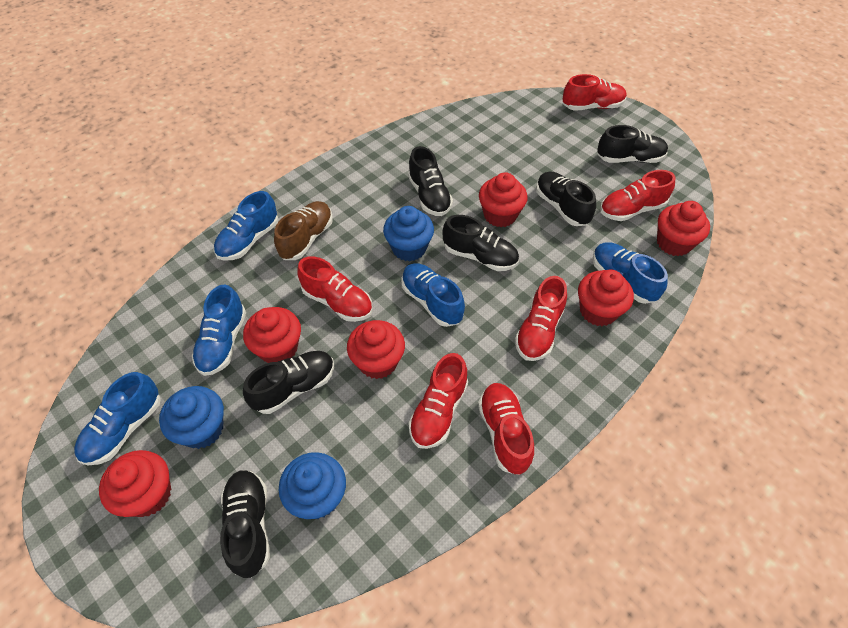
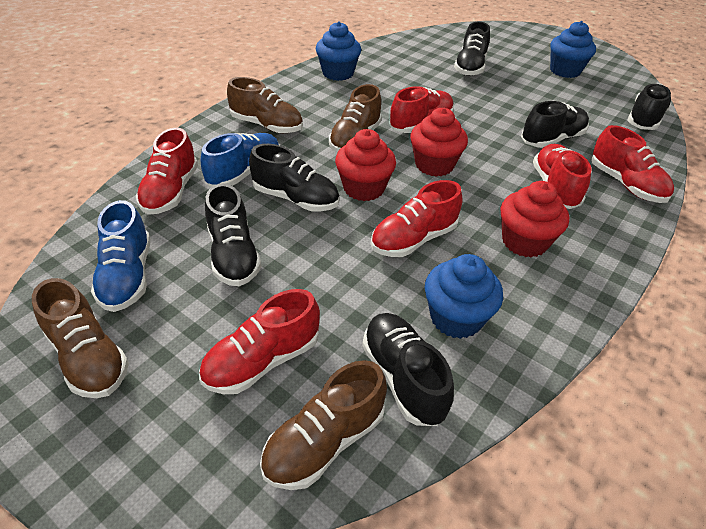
blue shoe: [74,372,161,465] [192,285,246,376] [214,191,278,260] [401,263,465,327] [593,242,668,304] = 5 -> [91,200,150,312] [201,133,279,187] = 2
brown shoe: [274,201,333,260] = 1 -> [32,278,129,398] [227,77,303,133] [260,360,387,490] [329,84,382,153] = 4
red cupcake: [99,450,171,517] [243,307,301,363] [347,320,405,379] [479,172,528,227] [578,269,634,326] [657,201,710,256] = 6 -> [335,129,396,201] [410,108,468,177] [500,181,569,258] = 3

